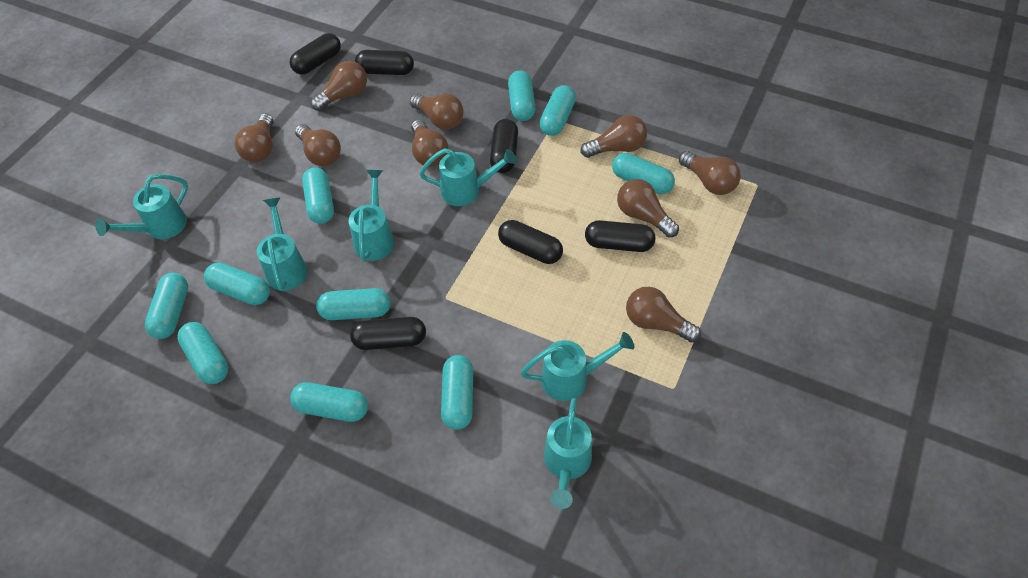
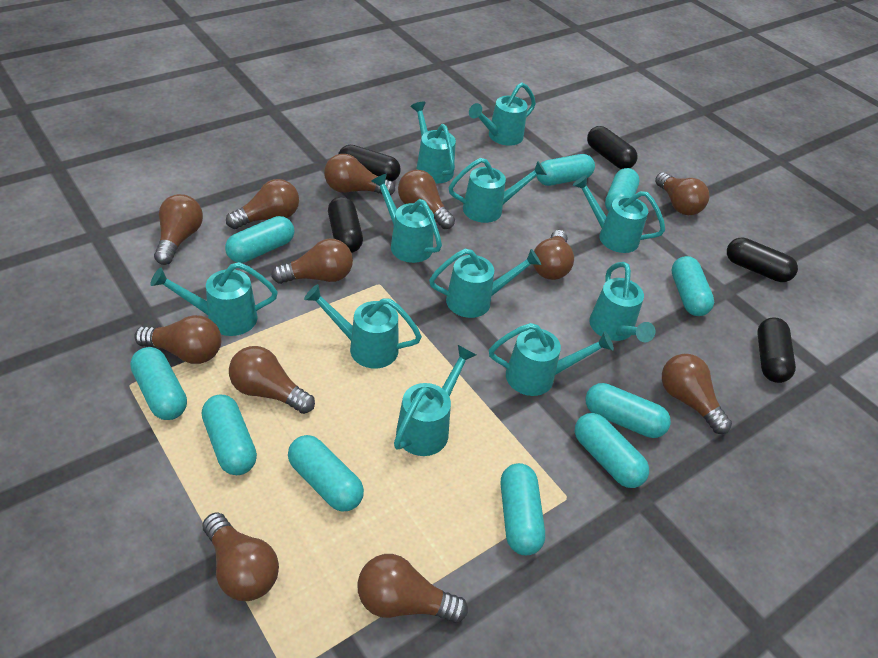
black capsule: [289,33,341,75] [350,317,426,350] [355,50,414,75] [490,119,518,173] [498,220,563,264] [585,220,655,252] = 6 -> [328,196,363,253] [338,145,401,181] [587,126,638,169] [727,237,798,282] [757,317,796,383] = 5
brown light bulb: [235,113,274,162] [295,124,341,166] [311,61,367,111] [410,94,464,130] [411,119,448,167] [581,115,647,158] [617,179,679,238] [626,287,701,342] [679,151,741,195] = 9 -> [134,315,222,364] [154,194,203,265] [202,512,279,601] [226,179,299,229] [229,346,315,414] [271,239,353,284] [324,154,395,195] [357,554,468,623] [398,170,455,229] [533,230,574,280] [655,172,709,215] [662,354,732,434] = 12
turquoise watering can: [95,174,188,239] [257,198,307,291] [349,170,394,261] [419,148,517,206] [521,332,634,401] [544,398,592,509] = 6 -> [150,262,278,336] [304,284,422,368] [371,173,442,263] [394,345,476,456] [411,102,456,183] [429,249,541,318] [449,158,547,223] [469,82,536,146] [489,323,614,396] [573,175,665,253] [589,262,656,342] = 11

